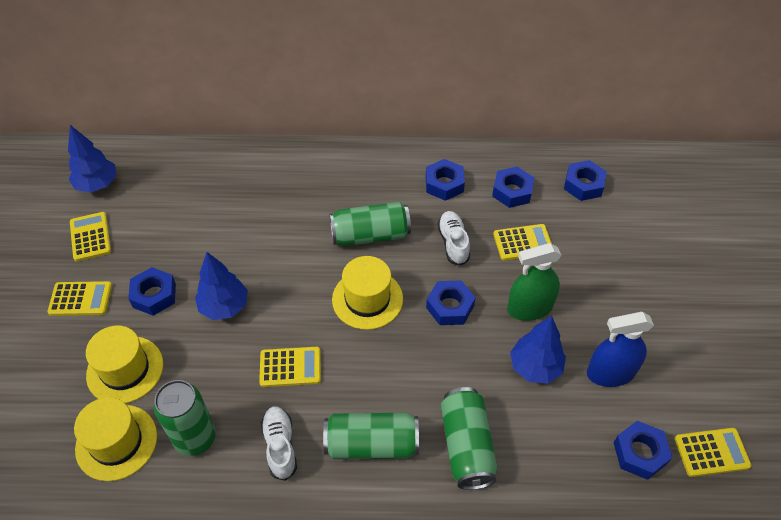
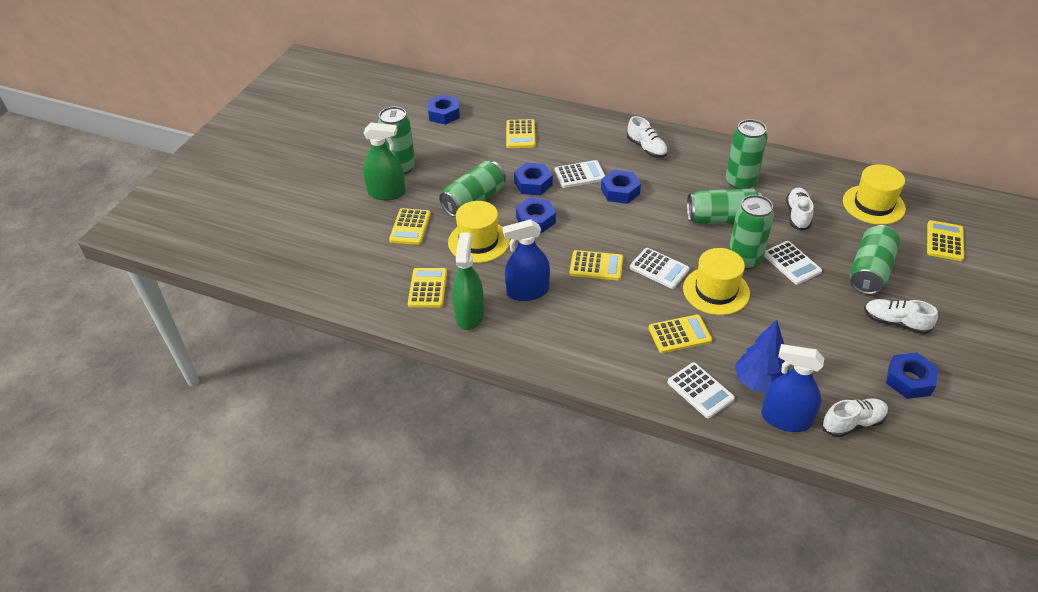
blue nut: [128,267,176,316] [426,159,465,201] [426,280,476,325] [492,167,535,208] [564,160,607,201] [614,421,672,480] = 6 -> [427,95,460,125] [514,163,553,195] [516,197,556,233] [601,170,641,204] [886,353,938,399] = 5
blue spray bottle: [587,312,654,387] = 1 -> [502,219,550,301] [761,344,824,432] = 2
blue tree: [68,125,116,193] [195,252,248,320] [510,316,566,384] = 3 -> [735,320,789,392] = 1
green can: [154,380,216,456] [323,413,419,459] [330,202,411,246] [441,387,497,490] = 4 -> [378,106,416,175] [439,161,506,217] [687,189,762,224] [726,119,768,189] [729,195,774,270] [850,225,900,295] = 6
green spray bottle: [507,243,562,321] = 1 -> [363,122,406,200] [452,232,484,330] = 2
white calculator: none = 0 -> [555,160,605,188] [630,248,690,289] [667,362,735,418] [764,241,822,285] = 4
white shoe: [261,407,297,481] [437,211,470,266] = 2 -> [627,116,668,158] [786,188,813,231] [822,398,888,437] [864,299,938,334] = 4
yellow calculator: [47,281,112,316] [70,212,111,262] [259,347,321,387] [493,224,552,260] [675,428,752,477] = 5 -> [389,208,431,245] [408,268,447,308] [506,119,535,148] [570,250,623,280] [649,315,712,353] [927,220,964,261] = 6

